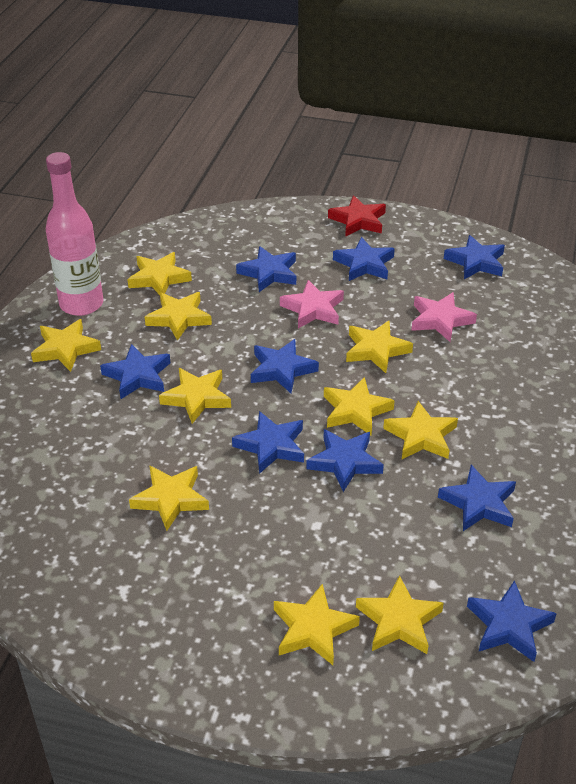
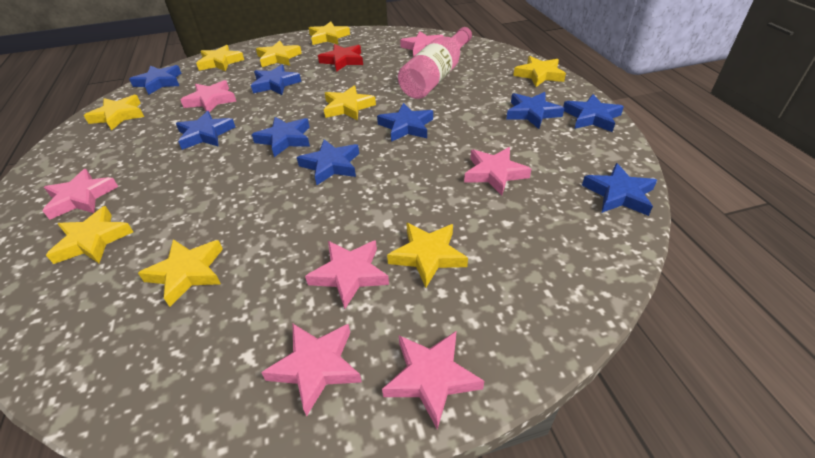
pink star: [280,280,344,328] [411,292,477,342] = 2 -> [43,169,118,220] [180,80,236,113] [261,323,362,417] [305,240,389,309] [382,331,484,429] [400,31,444,57] [464,147,531,195] = 7
yellow star: [31,319,101,372] [127,252,192,295] [129,465,209,531] [145,292,212,341] [159,368,231,424] [274,584,360,665] [324,377,395,436] [346,321,413,373] [356,575,444,654] [383,401,458,459] = 10 -> [46,206,133,264] [84,95,144,131] [138,239,223,307] [196,45,244,72] [256,41,302,67] [309,22,350,45] [324,85,376,121] [387,223,468,288] [513,56,566,87] = 9

